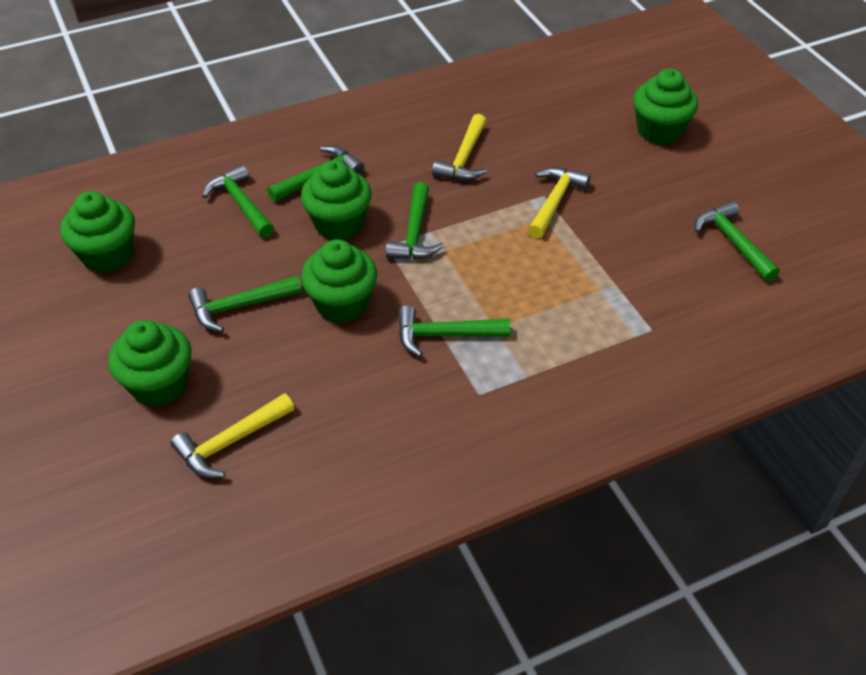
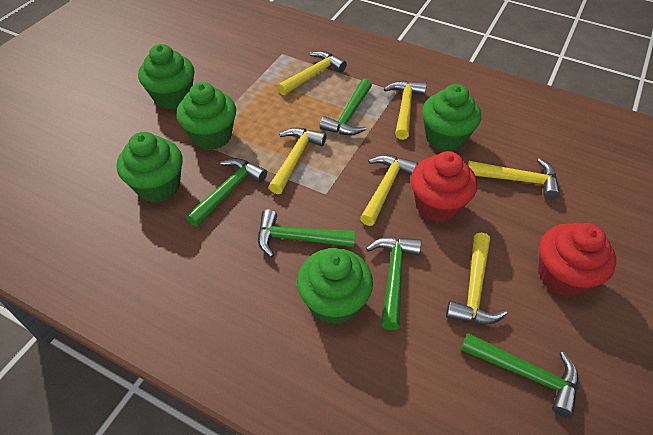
green hammer: [188,276,302,332] [202,164,274,238] [267,146,365,202] [386,182,444,259] [398,305,510,357] [695,201,780,282] = 6 -> [186,158,267,227] [258,209,355,258] [320,79,372,136] [366,237,421,330] [461,333,578,418] = 5
red cupcake: none = 0 -> [411,151,477,222] [538,223,616,297] = 2
yellow hammer: [171,393,294,478] [432,114,487,180] [528,167,591,239] = 3 -> [269,128,326,194] [277,51,347,95] [360,155,418,226] [384,81,427,140] [446,233,507,324] [468,158,560,200] = 6

